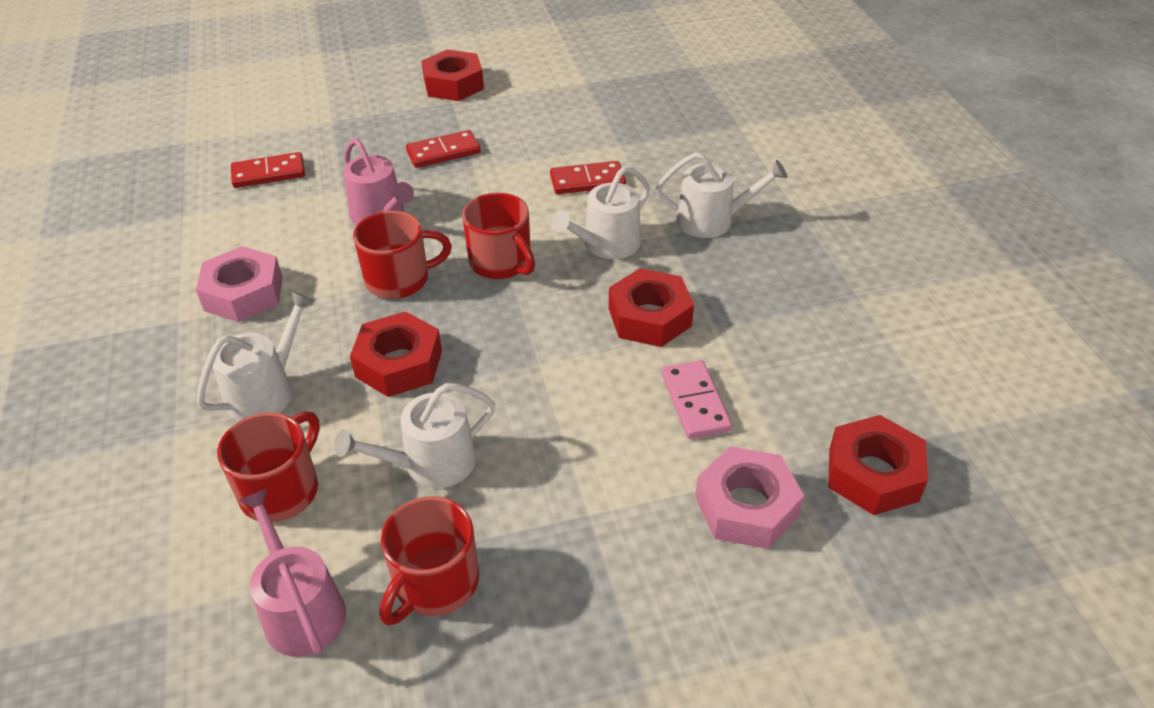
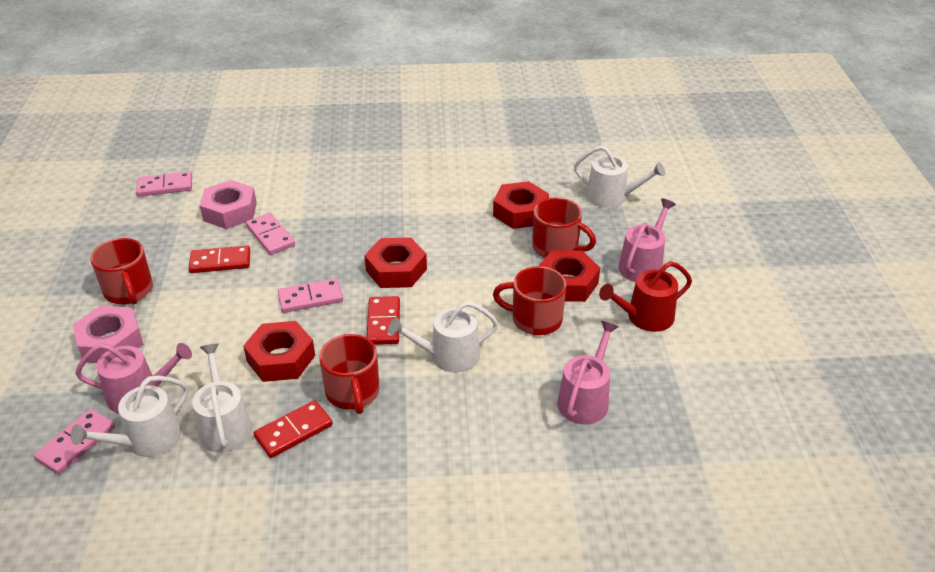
pink domino: [662,360,732,439] = 1 -> [34,409,115,474] [136,171,192,197] [246,213,295,255] [278,278,343,313] = 4
pink watering can: [239,488,346,657] [343,138,414,225] = 2 -> [75,343,192,413] [557,321,618,424] [618,198,676,282] = 3
red watering can: none = 0 -> [599,261,692,332] = 1

